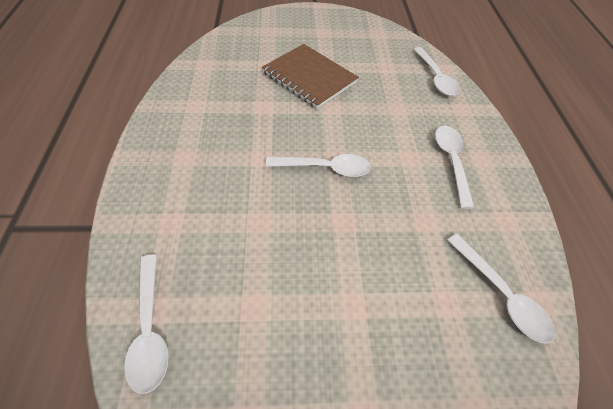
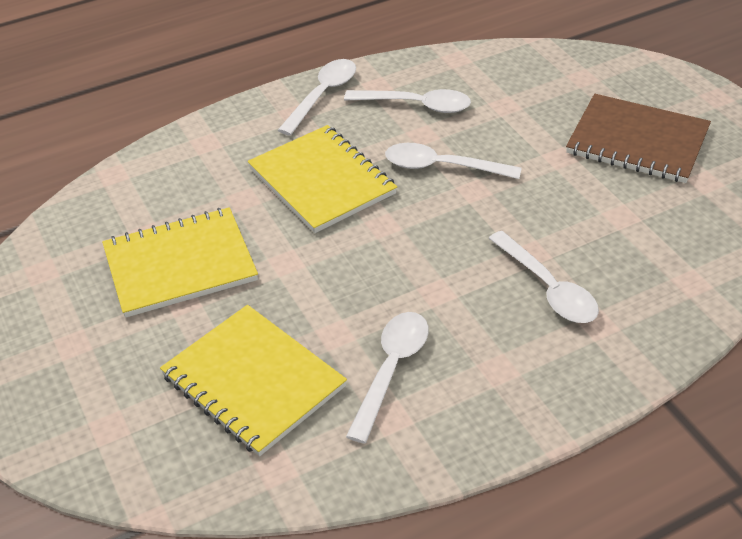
yellow notebook: none = 0 -> [102,207,258,318] [160,305,347,456] [248,125,397,233] = 3

